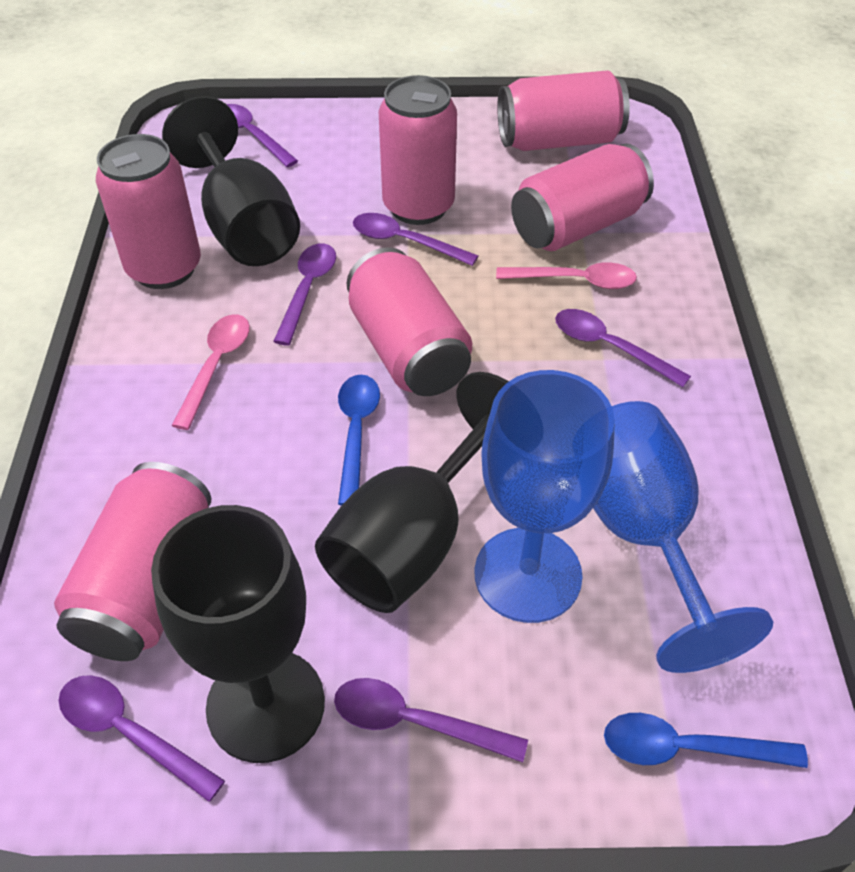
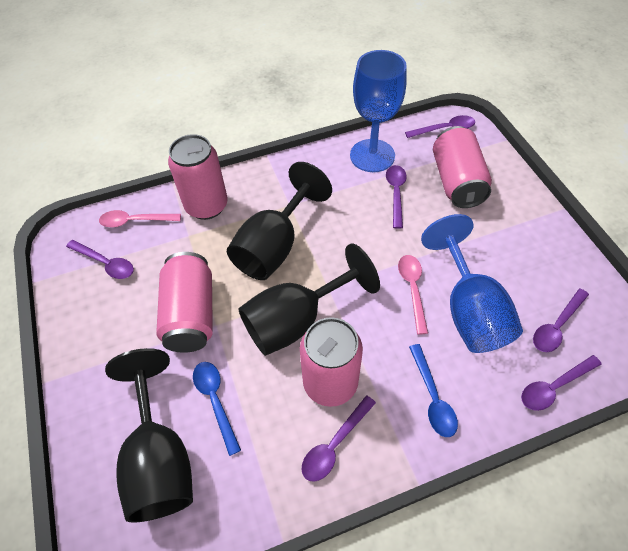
pink can: [54,462,212,661] [96,134,201,289] [347,247,472,396] [379,75,457,225] [497,70,630,151] [511,143,654,251] = 6 -> [156,252,213,353] [168,134,228,220] [300,317,363,407] [433,126,492,208] = 4

